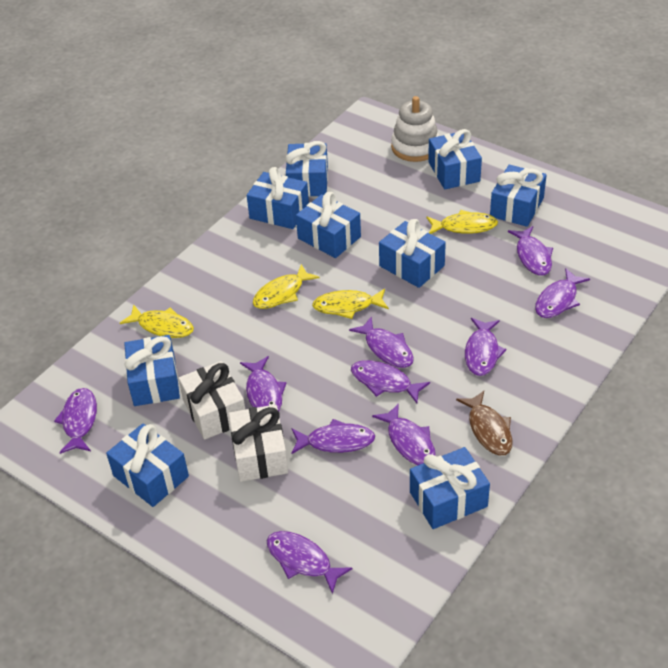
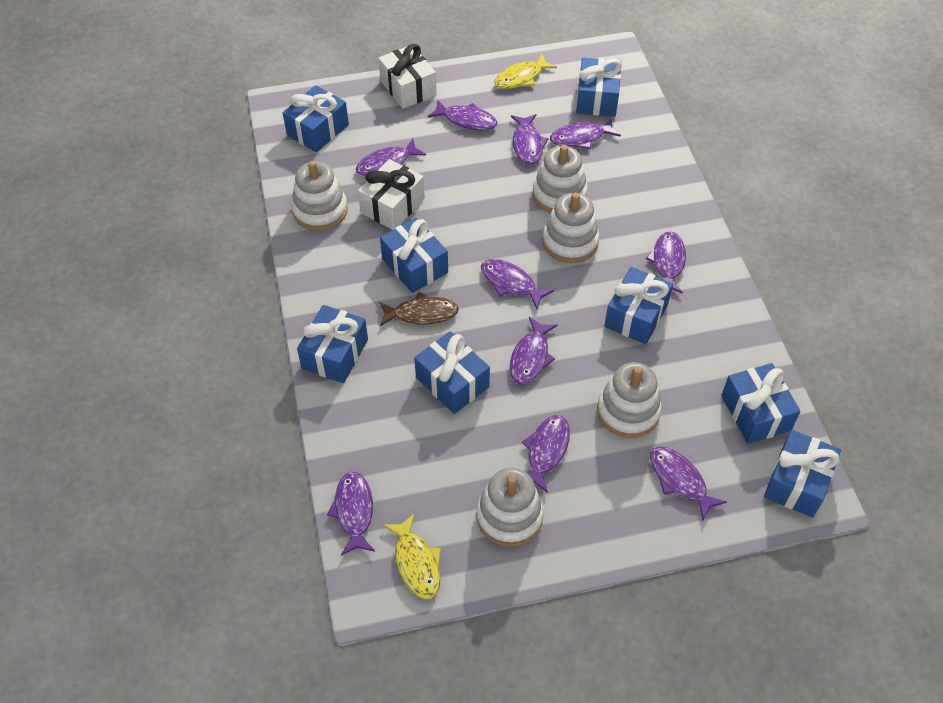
blue gift: [106,424,189,507] [124,335,180,406] [247,167,309,229] [285,141,328,197] [296,192,361,258] [379,219,446,288] [410,447,490,529] [428,129,482,189] [490,165,547,227] = 9 -> [283,85,349,152] [297,305,368,383] [380,218,448,293] [414,331,490,414] [576,58,622,117] [604,267,673,344] [721,363,801,444] [764,430,841,518] = 8
white stacking toy: [391,96,439,162] = 1 -> [291,161,348,231] [476,468,544,547] [533,145,588,213] [542,193,600,263] [597,362,662,438] = 5
yellow fish: [120,305,194,338] [253,264,320,309] [312,289,389,319] [427,210,498,234] = 4 -> [383,513,441,599] [494,54,557,89] = 2

